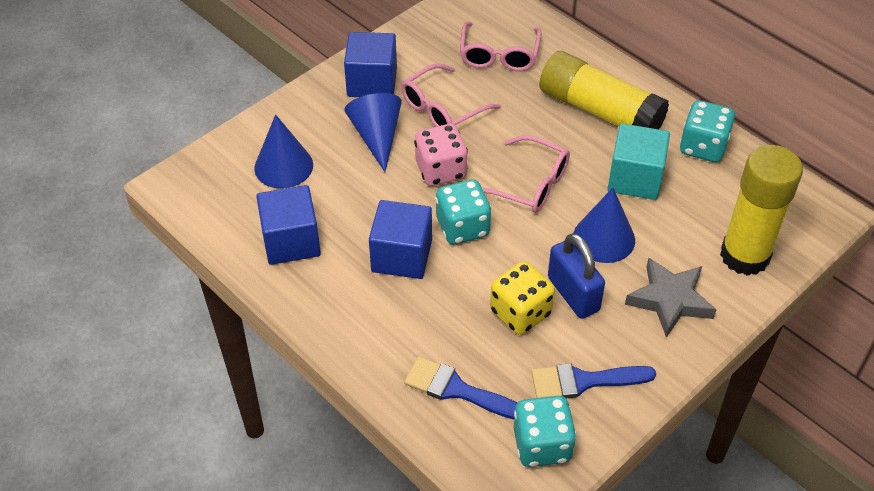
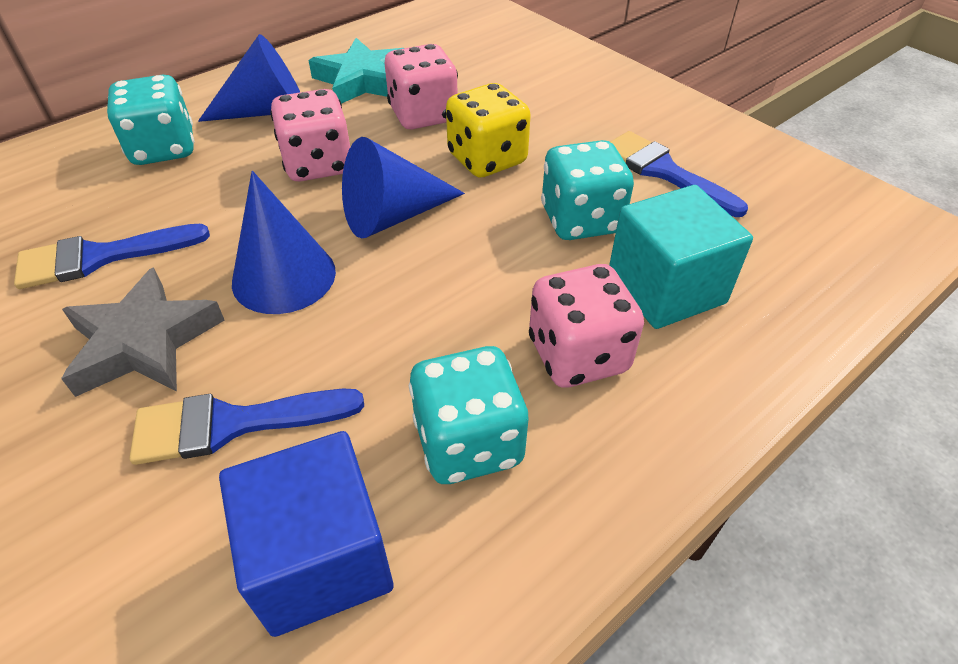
blue brush: [404,357,517,419] [532,363,656,398] = 2 -> [14,224,210,289] [130,389,364,465] [610,131,748,217] = 3
blue cube: [256,185,321,265] [344,32,397,97] [369,200,432,279] = 3 -> [219,431,394,637] = 1
blue padlock: [548,233,605,319] = 1 -> none = 0
pink dice: [414,124,468,186] = 1 -> [270,89,350,182] [385,44,458,129] [529,264,644,388] = 3
pink glasses: [401,64,501,127] [460,22,542,71] [483,135,570,213] = 3 -> none = 0
turquoise star: none = 0 -> [308,38,404,104] = 1
yellow glue stick: [539,51,669,129] [720,145,803,276] = 2 -> none = 0

